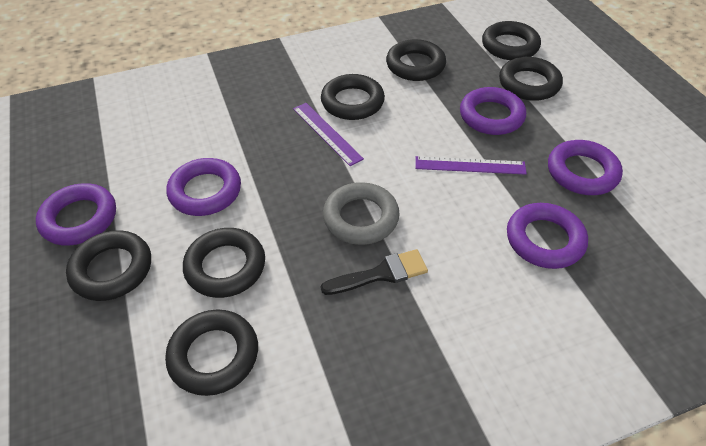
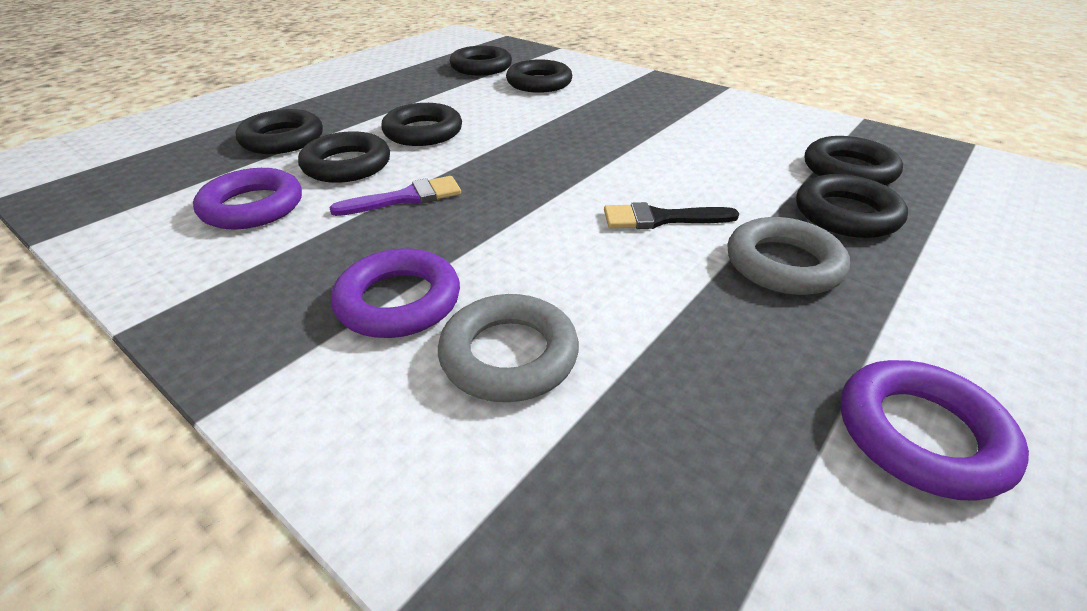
grey ring: [323,182,400,245] = 1 -> [438,294,579,402] [727,217,850,295] = 2
purple brush: none = 0 -> [329,176,461,216] = 1
purple ring: [36,183,116,246] [167,158,241,216] [460,87,526,135] [507,203,588,269] [548,140,623,195] = 5 -> [193,168,302,229] [331,248,460,338] [841,360,1029,501] = 3
purple ruler: [293,103,364,166] [415,156,527,175] = 2 -> none = 0

